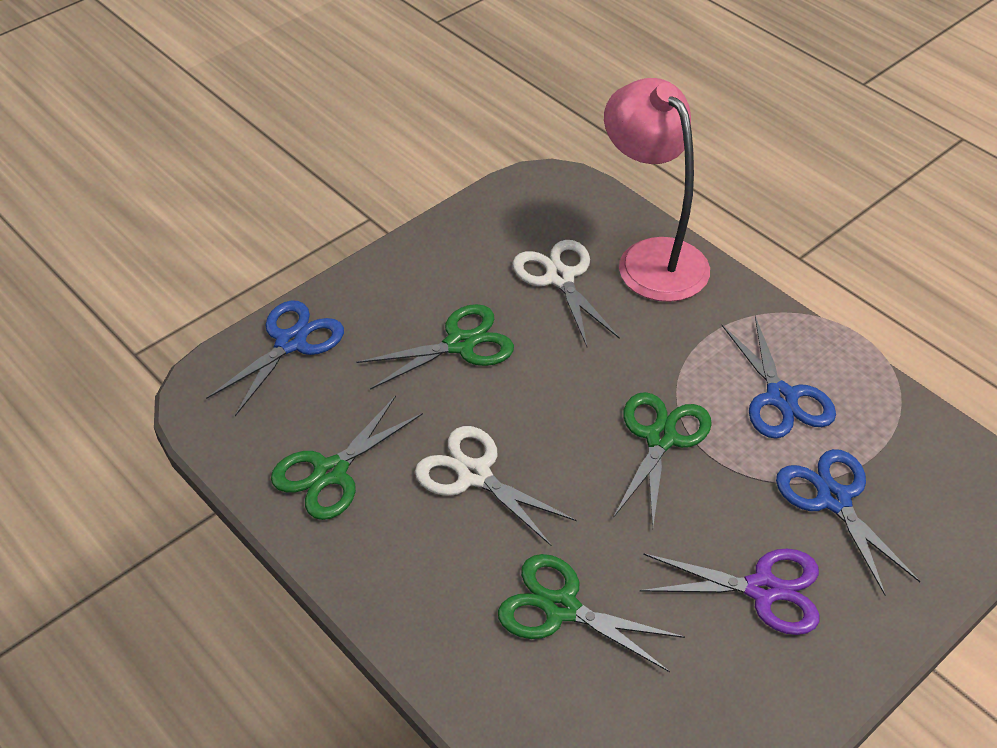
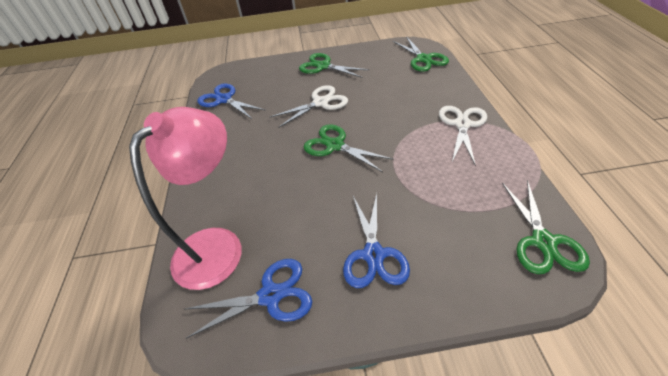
purple scissors: [640,548,820,635] = 1 -> none = 0

